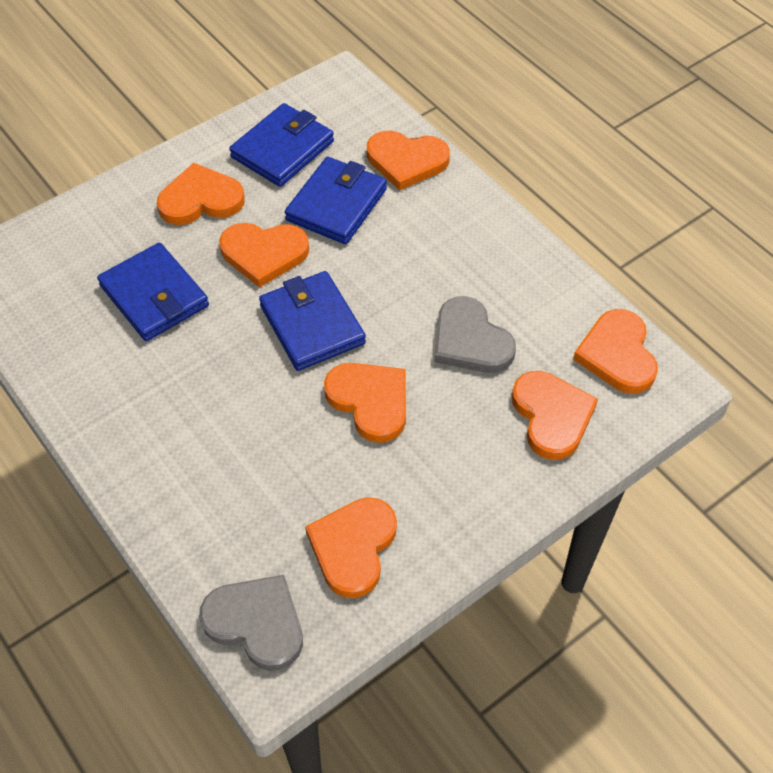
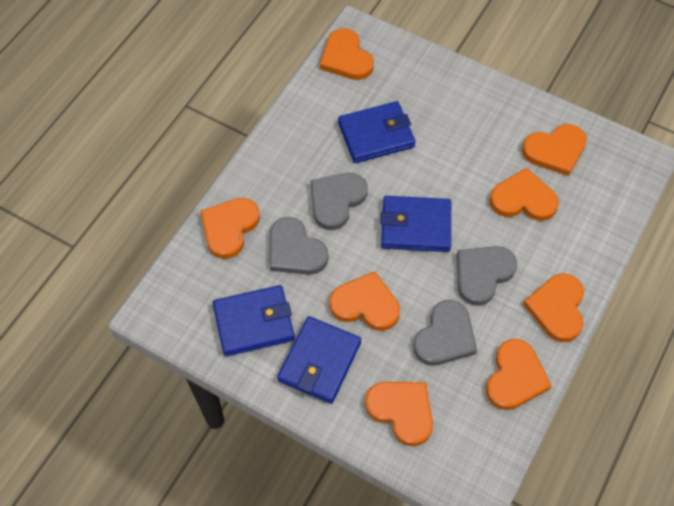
grey heart: [199,575,303,671] [434,296,516,373] = 2 -> [270,217,328,275] [310,173,368,230] [413,300,477,365] [457,246,517,306] = 4
orange heart: [157,163,245,225] [219,223,309,288] [305,497,397,598] [324,363,406,443] [367,131,450,190] [512,371,598,460] [573,309,658,394] = 7 -> [200,198,260,259] [320,28,374,80] [329,271,400,331] [365,382,433,446] [486,339,552,410] [490,168,559,221] [522,124,587,176] [523,273,584,342] = 8

